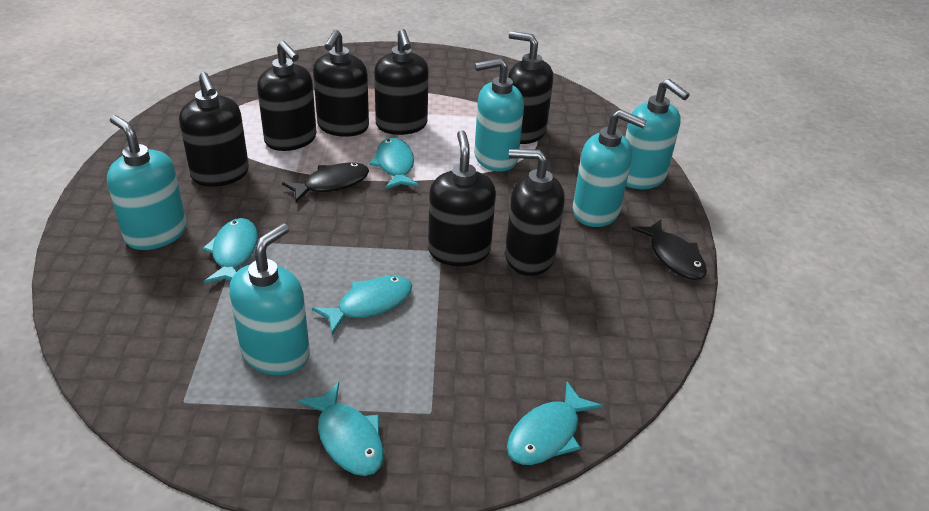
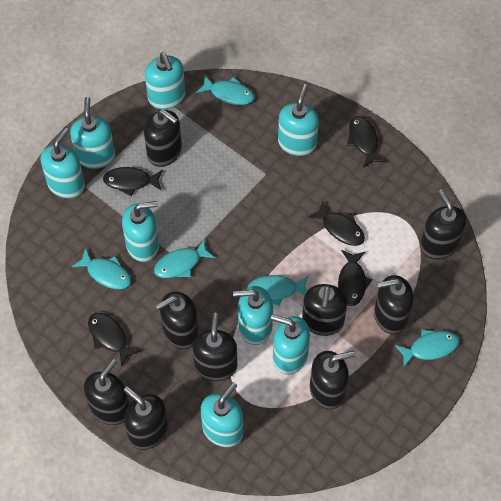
black fish: [282,163,369,202] [631,219,707,280] = 2 -> [88,313,141,367] [103,167,163,196] [308,202,365,246] [338,250,372,306] [347,116,385,168] = 5
black soap dispenser: [179,72,249,187] [257,41,317,151] [313,30,369,137] [374,29,429,135] [428,130,496,266] [505,149,565,276] [508,31,553,144] = 7 -> [84,359,130,425] [124,386,168,450] [144,109,182,167] [155,291,199,349] [193,312,237,381] [302,284,347,336] [310,351,355,409] [374,275,414,334] [420,190,466,259] = 9
turquoise soap dispenser: [107,115,187,250] [229,223,310,375] [474,58,524,172] [573,109,647,227] [625,79,690,189] = 5 -> [41,128,85,199] [70,97,115,169] [122,201,159,262] [145,52,185,109] [201,382,243,447] [233,286,273,345] [271,314,310,375] [278,84,319,156] = 8

